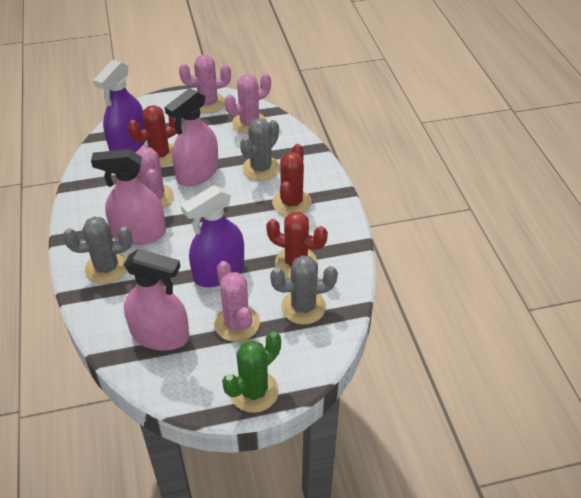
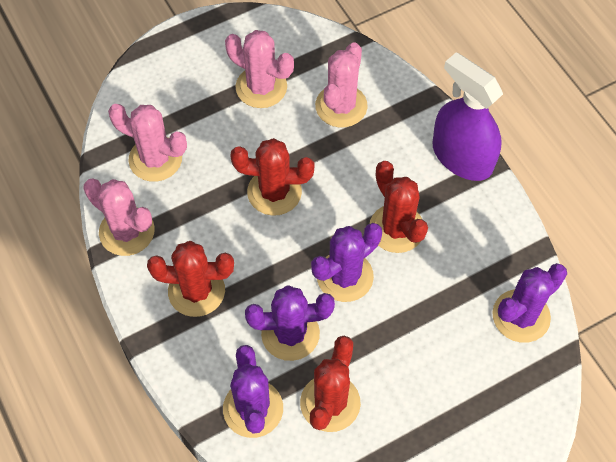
green cactus: [222,332,281,413] = 1 -> none = 0
grey cactus: [63,217,132,284] [240,118,280,181] [270,255,338,325] = 3 -> none = 0
pink spray bottle: [91,149,166,245] [124,249,189,351] [165,88,219,186] = 3 -> none = 0
purple cactus: none = 0 -> [223,345,283,438] [245,285,335,361] [311,223,382,302] [492,263,567,343] = 4
purple spray bottle: [93,60,145,152] [181,185,244,287] = 2 -> [433,52,503,181] = 1
red cactus: [128,105,177,167] [266,212,328,278] [272,144,312,216] = 3 -> [147,241,234,317] [230,138,315,216] [300,336,361,432] [370,161,428,253] = 4

